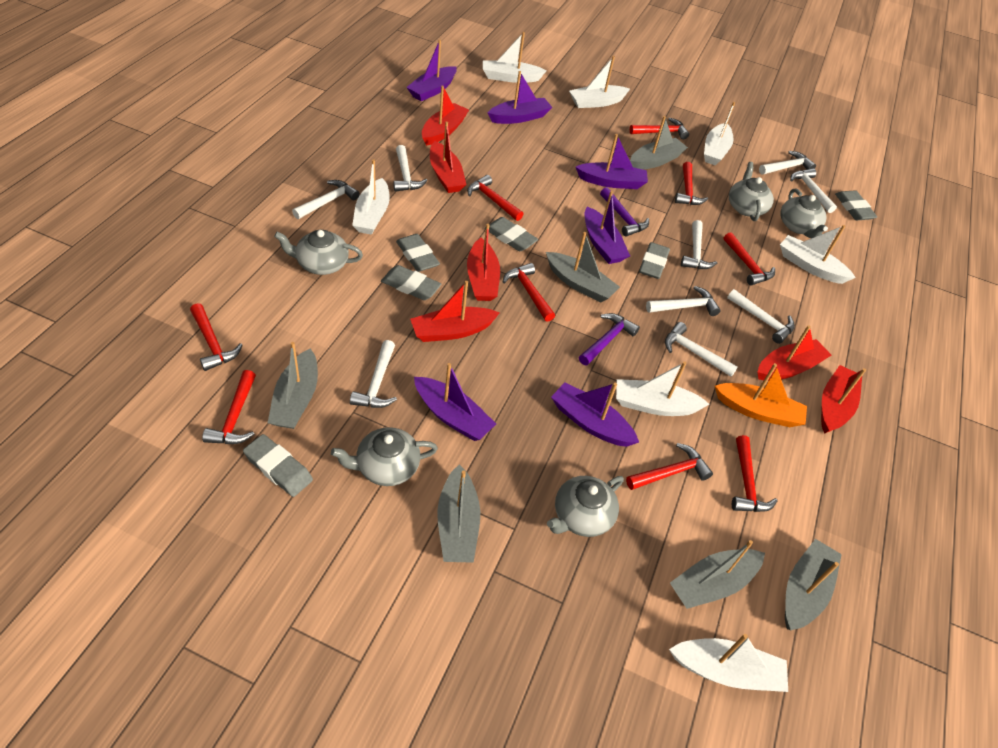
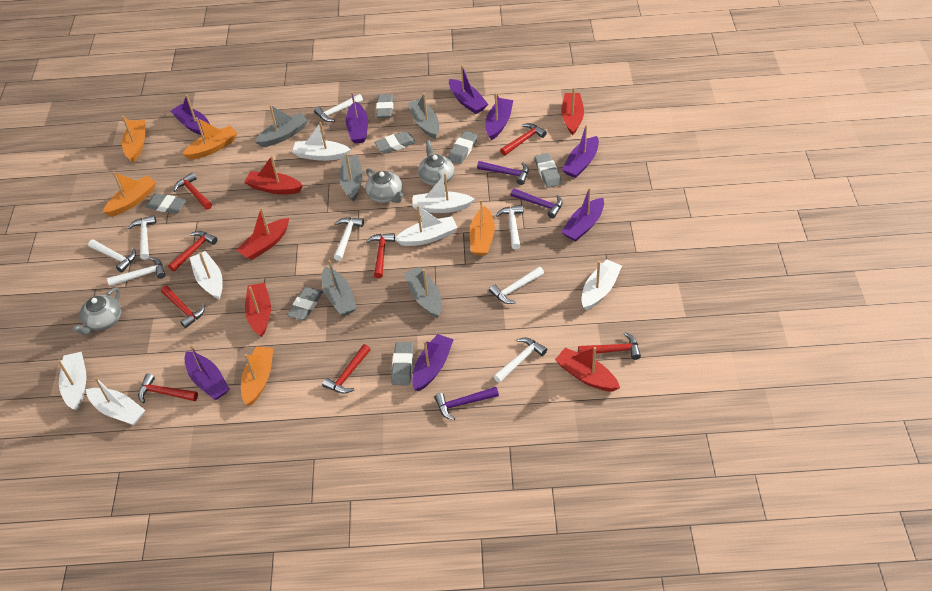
grey boat: [268,342,318,429] [437,464,480,563] [546,232,620,303] [630,116,688,169] [670,540,765,609] [785,539,842,630] = 6 -> [255,104,308,147] [322,260,357,316] [339,153,363,201] [404,267,442,318] [408,93,439,139] = 5
grey eraser: [243,434,313,497] [381,265,441,300] [396,234,440,272] [484,217,538,251] [639,242,670,279] [835,190,877,220] = 6 -> [146,193,186,214] [287,287,323,320] [374,131,416,154] [376,94,393,118] [391,342,414,385] [448,131,478,164] [534,153,561,188] = 7
grey teapot: [274,230,363,275] [331,427,438,486] [547,476,624,537] [729,162,774,221] [780,188,828,238] = 5 -> [73,287,121,335] [365,168,403,203] [418,140,455,186] = 3
orange boat: [715,363,807,427] = 1 -> [103,172,156,217] [122,116,145,162] [182,117,237,160] [241,347,274,406] [469,199,495,256] = 5
purple boat: [407,40,457,101] [414,363,496,441] [488,71,552,124] [551,383,639,447] [576,134,648,189] [585,191,630,264] = 6 -> [170,95,210,135] [184,345,229,400] [346,91,368,144] [412,334,454,391] [449,65,488,114] [485,93,513,140] [561,187,604,242] [562,125,599,178] = 8
purple hammer: [579,313,640,366] [600,187,649,237] = 2 -> [434,387,499,420] [477,161,529,185] [511,188,563,218] = 3
red boat: [410,281,499,342] [422,85,469,146] [430,122,467,193] [467,224,500,301] [758,325,831,381] [821,365,866,434] = 6 -> [236,207,289,260] [244,156,303,194] [245,283,271,337] [555,347,620,392] [561,87,584,135] = 5
red hammer: [190,303,243,371] [202,370,256,444] [467,175,524,221] [503,263,555,322] [626,443,713,490] [630,118,689,139] [675,162,708,205] [723,232,775,286] [732,435,778,512] = 9 -> [138,374,198,403] [161,286,205,328] [168,231,218,272] [174,172,212,210] [322,344,371,394] [366,233,395,279] [500,123,547,156] [578,332,641,360] = 8
white hammer: [292,180,360,219] [350,340,397,408] [393,145,428,192] [646,286,721,316] [665,322,738,377] [681,220,717,269] [727,289,795,344] [759,151,816,174] [790,168,837,213] = 9 -> [88,239,136,273] [107,257,165,286] [128,215,157,260] [314,94,363,122] [334,217,364,261] [489,267,544,304] [493,338,547,383] [495,205,523,250] = 8

